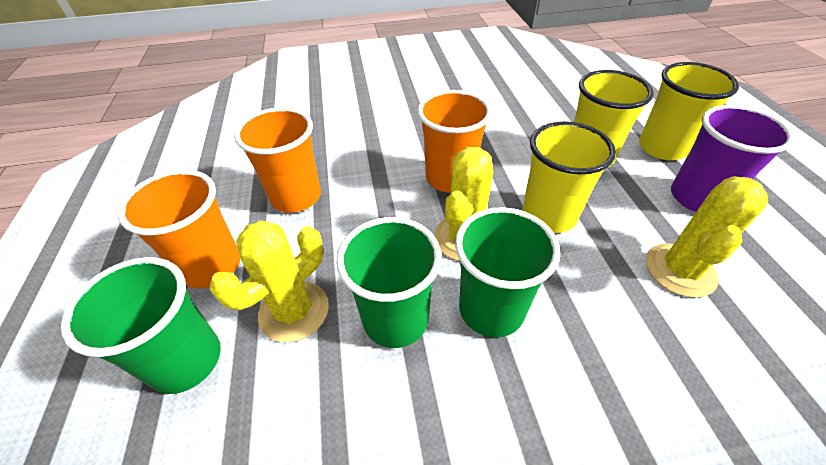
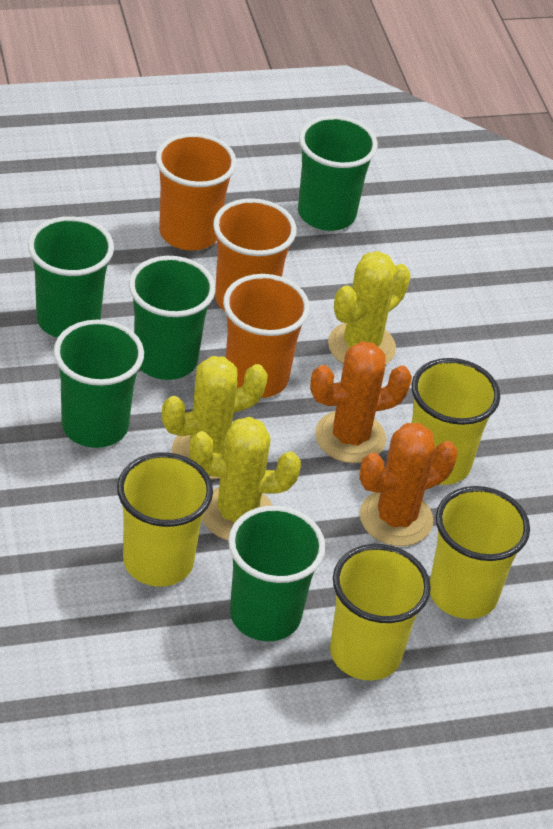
green cup: [61,257,221,394] [336,217,442,348] [455,207,560,337] = 3 -> [28,216,114,338] [54,320,144,448] [129,256,215,380] [228,506,326,641] [298,115,378,231] = 5
orange cactus: none = 0 -> [310,341,412,463] [359,423,458,546] = 2
purple cup: [671,105,794,212] = 1 -> none = 0
yellow cup: [522,121,616,233] [574,70,654,166] [639,62,739,160] = 3 -> [117,452,213,587] [330,544,431,680] [411,358,500,485] [430,486,530,619] = 4

